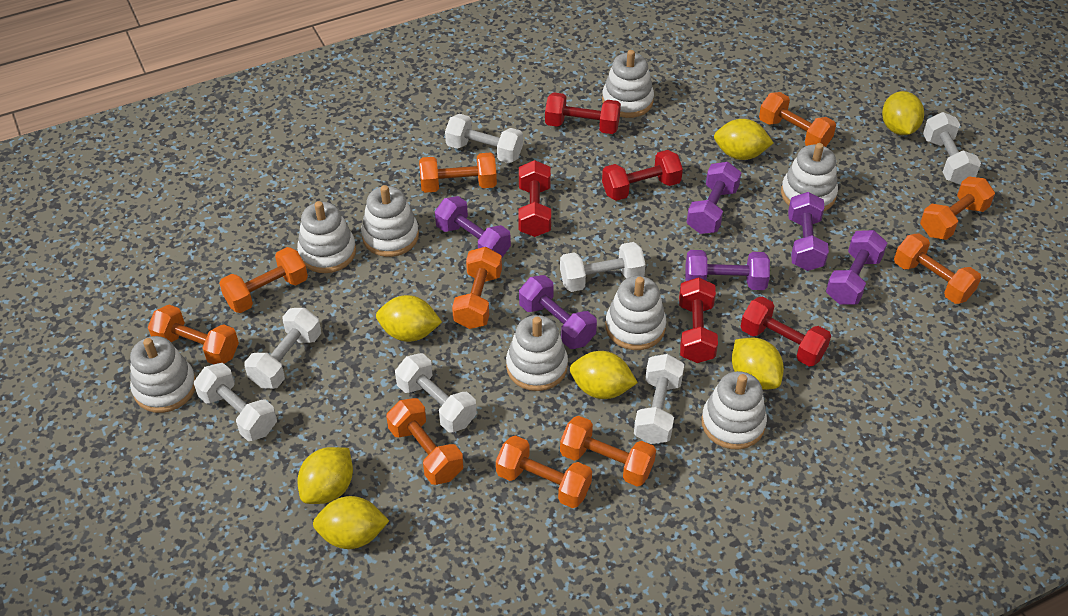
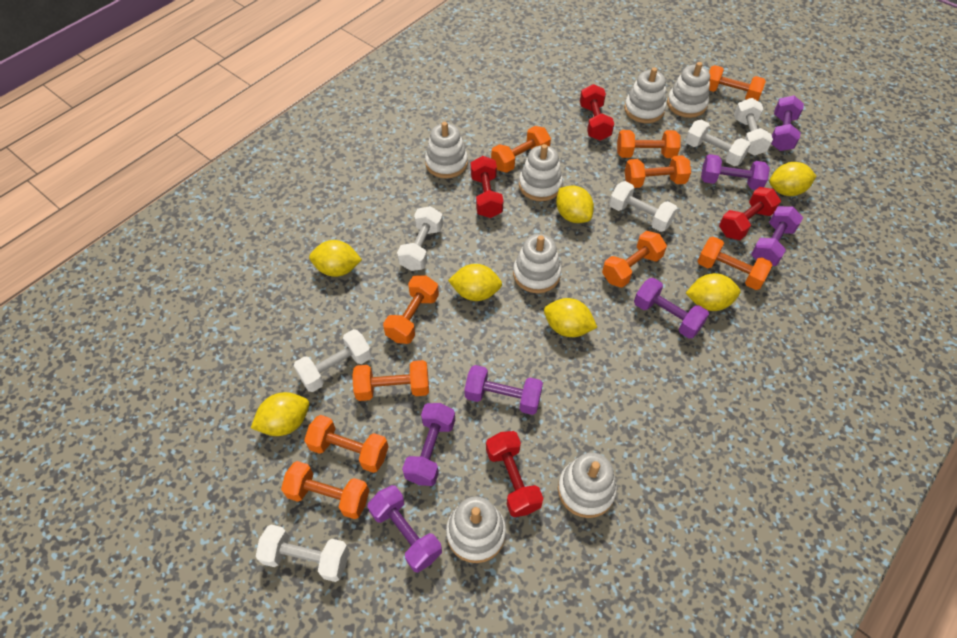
purple dumbbell: [435,196,511,257] [519,275,597,349] [685,250,770,290] [687,162,741,234] [788,192,829,271] [826,230,887,305] = 6 -> [368,485,442,573] [402,403,455,486] [464,365,543,415] [634,278,709,338] [701,154,770,190] [751,206,803,266] [771,96,804,151] = 7
red dumbbell: [518,160,551,237] [545,92,621,134] [602,150,683,201] [679,277,718,363] [740,297,831,367] = 5 -> [471,156,503,218] [486,431,543,517] [580,84,614,141] [719,187,781,240] = 4
white dumbbell: [194,363,277,441] [244,308,321,389] [395,353,477,432] [445,114,523,163] [560,242,646,292] [634,354,684,444] [923,112,981,185] = 7 -> [256,525,349,582] [293,329,372,392] [397,206,443,271] [609,181,677,232] [685,120,751,166] [734,98,773,156] = 6
white stacking toy: [130,336,196,413] [297,201,356,273] [361,185,419,257] [506,315,568,391] [602,50,654,118] [606,276,666,350] [701,371,767,449] [781,143,838,211] = 8 -> [425,122,468,179] [446,496,506,563] [513,234,561,293] [519,144,563,201] [558,453,617,518] [624,67,666,123] [667,62,710,118] = 7

